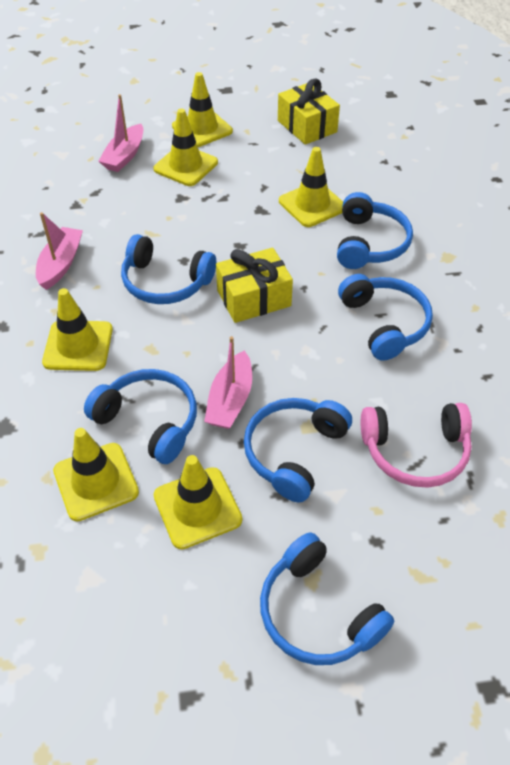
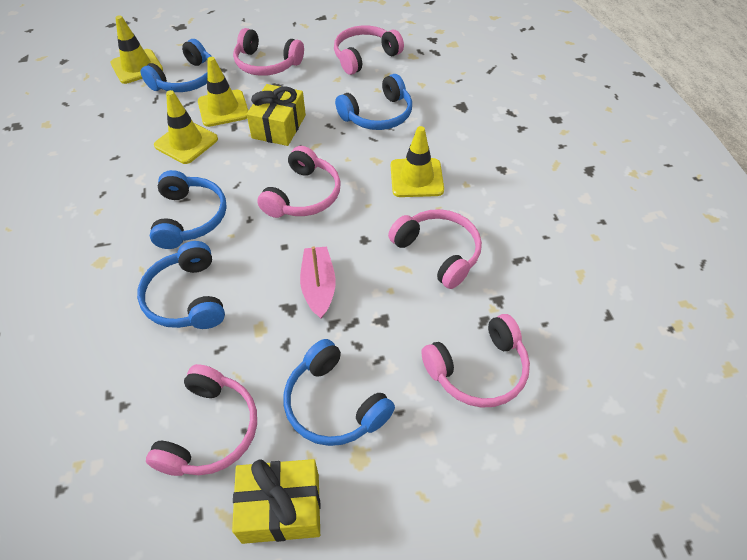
blue headphones: [84,369,197,464] [121,234,216,304] [244,398,352,503] [260,532,394,665] [337,192,413,269] [338,274,433,361] = 6 -> [137,241,225,329] [140,39,212,92] [150,170,227,249] [284,339,395,446] [335,74,412,130] = 5
pink boat: [36,212,83,290] [98,94,143,172] [204,336,252,429] = 3 -> [300,246,336,319] = 1
pink headphones: [361,403,472,487] = 1 -> [146,364,257,476] [233,28,304,76] [257,146,341,218] [334,25,404,75] [388,209,482,289] [421,314,530,408] = 6
yellow traffic cone: [42,288,113,371] [53,428,139,521] [153,109,218,186] [154,455,242,549] [172,72,233,147] [279,147,343,227] = 6 -> [111,15,163,84] [154,90,218,164] [198,57,248,127] [391,126,444,197] = 4

